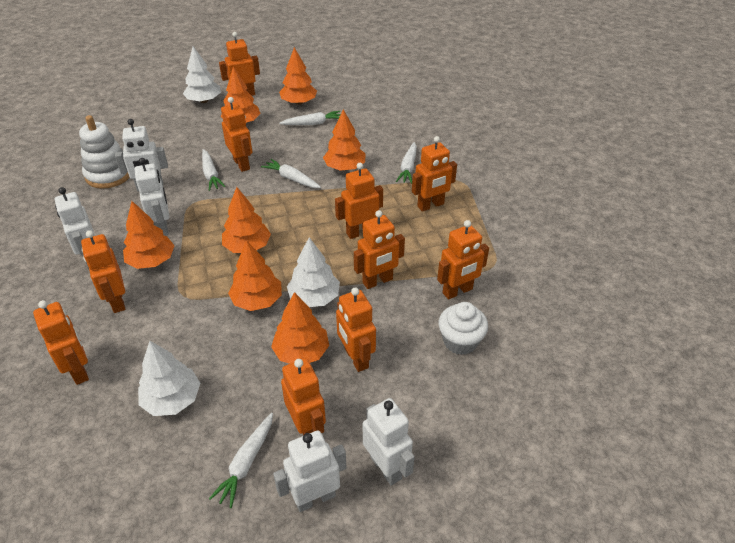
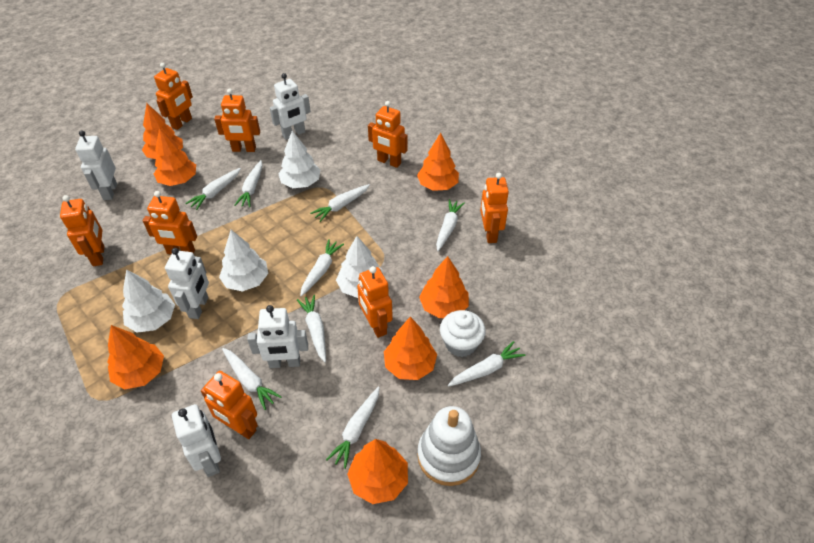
orange robot: [33,300,89,385] [81,230,125,313] [219,32,260,96] [221,97,252,172] [281,358,326,435] [335,163,383,239] [336,288,376,372] [354,210,405,289] [412,136,457,212] [437,220,489,299] = 10 -> [60,195,104,266] [143,191,197,254] [154,63,193,130] [201,371,258,439] [214,88,260,152] [357,266,393,338] [368,101,408,168] [480,173,509,243] = 8
white carrot: [202,149,226,191] [209,413,273,508] [261,159,321,188] [279,111,341,125] [396,142,417,184] = 5 -> [185,168,241,210] [222,348,282,410] [234,160,263,207] [297,295,326,362] [300,239,344,296] [310,184,370,222] [326,387,380,469] [436,199,465,251] [448,341,525,387] = 9
white tree: [138,341,200,416] [183,46,221,103] [287,237,340,307] = 3 -> [122,269,175,333] [219,230,268,292] [278,131,321,188] [336,236,384,298] = 4

